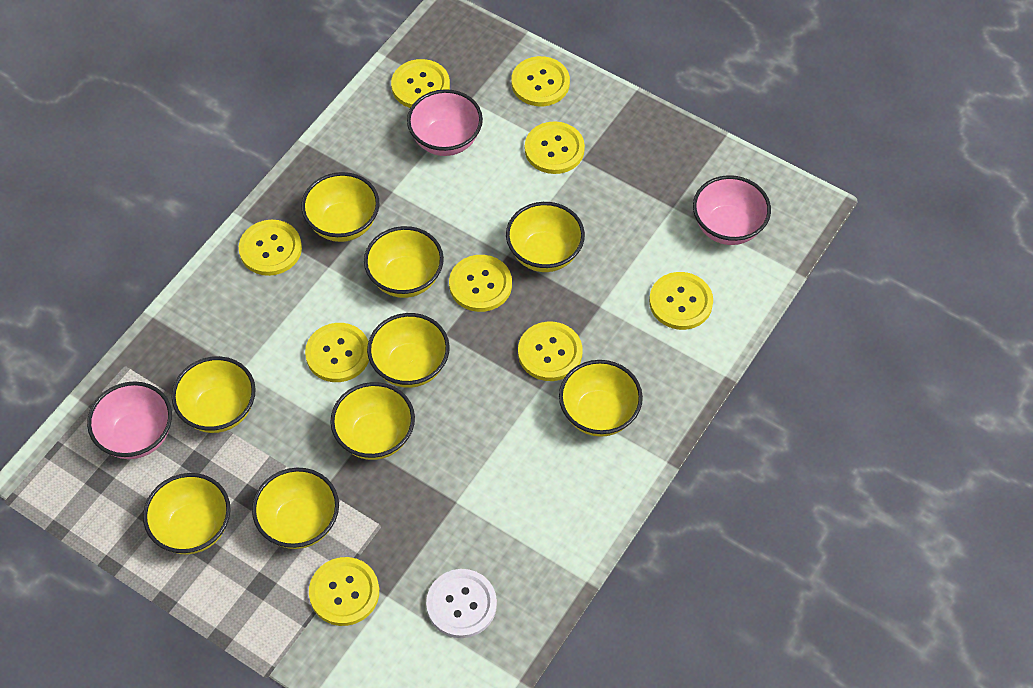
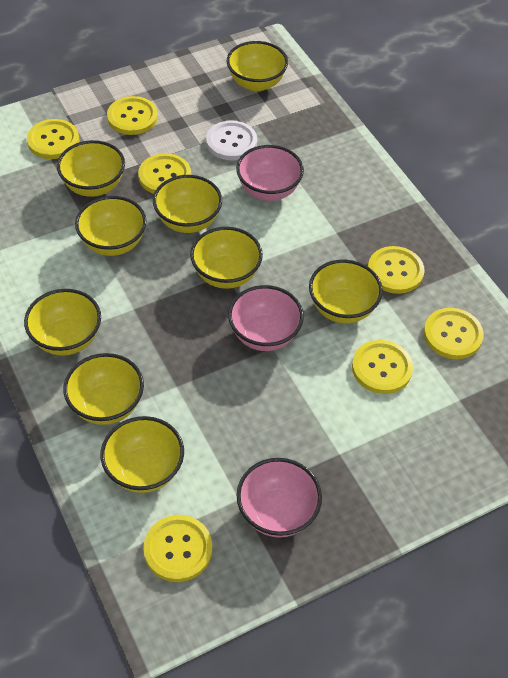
yellow button: [239,220,302,276] [305,323,369,382] [309,557,379,626] [391,59,450,108] [449,255,512,312] [511,56,570,106] [518,321,582,381] [525,121,585,174] [649,272,713,330] = 9 -> [27,119,79,159] [107,96,158,135] [138,153,191,194] [143,515,212,582] [352,340,413,394] [368,246,424,294] [424,308,484,359] = 7

